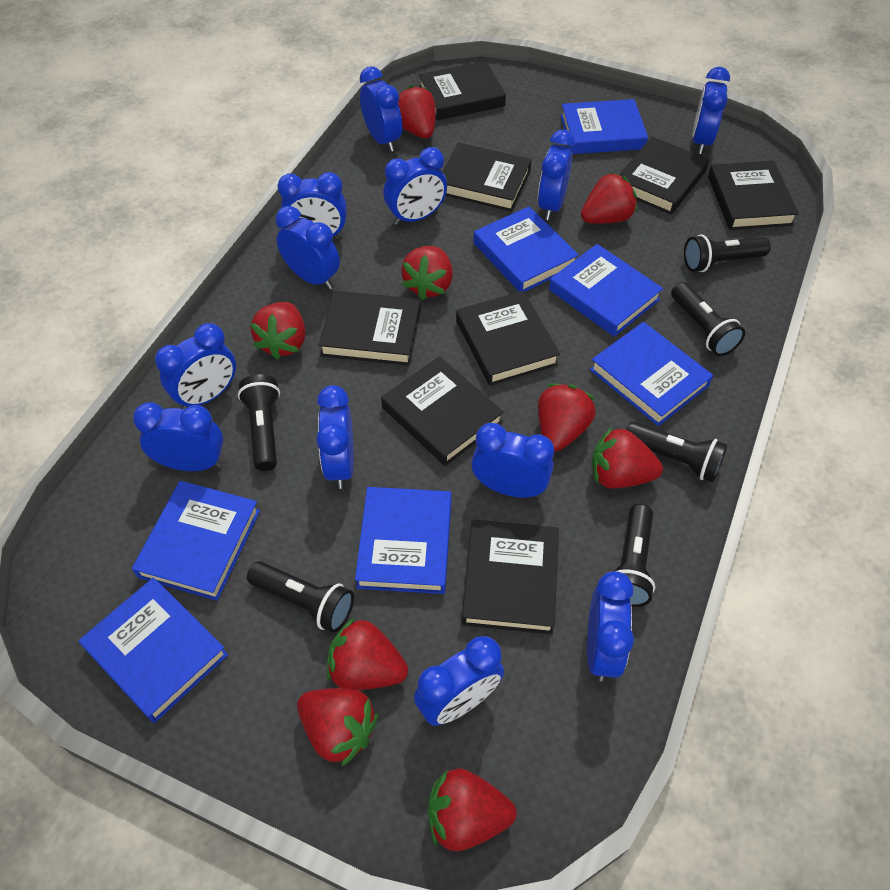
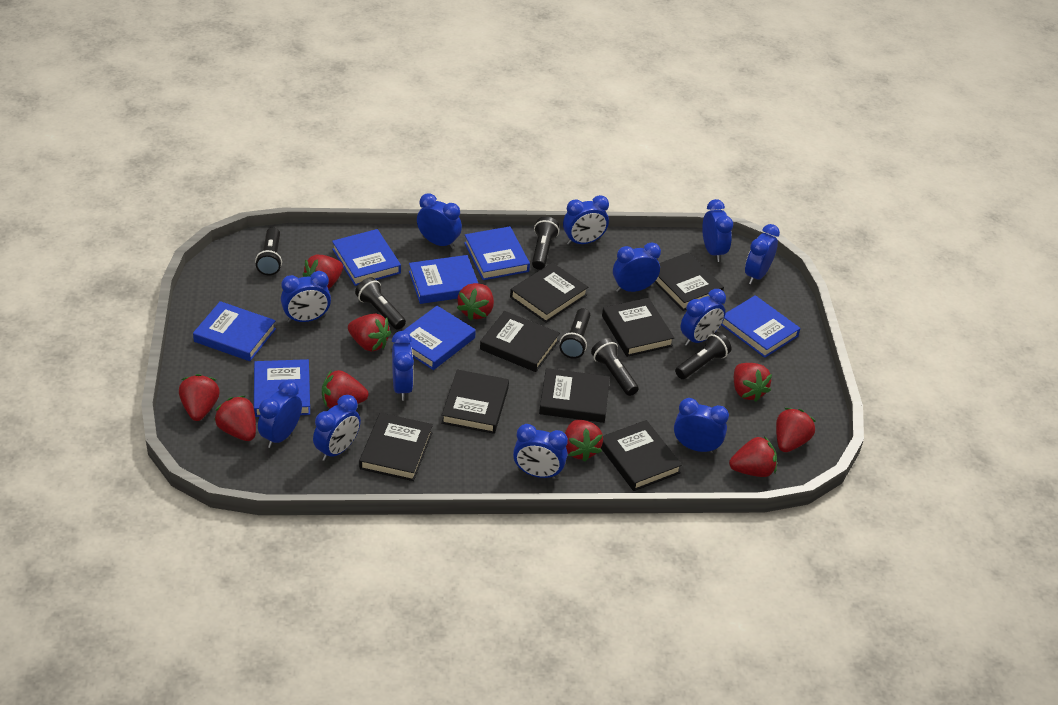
red strawberry: [250,302,306,360] [297,688,378,766] [327,617,408,690] [398,85,436,138] [401,246,453,300] [428,768,517,851] [538,383,596,451] [581,172,637,224] [592,427,663,488] = 9 -> [179,374,220,421] [214,396,256,441] [302,255,343,289] [322,370,368,408] [348,313,391,352] [457,283,494,321] [565,420,603,462] [729,436,777,477] [734,363,772,402] [776,408,816,452] = 10

